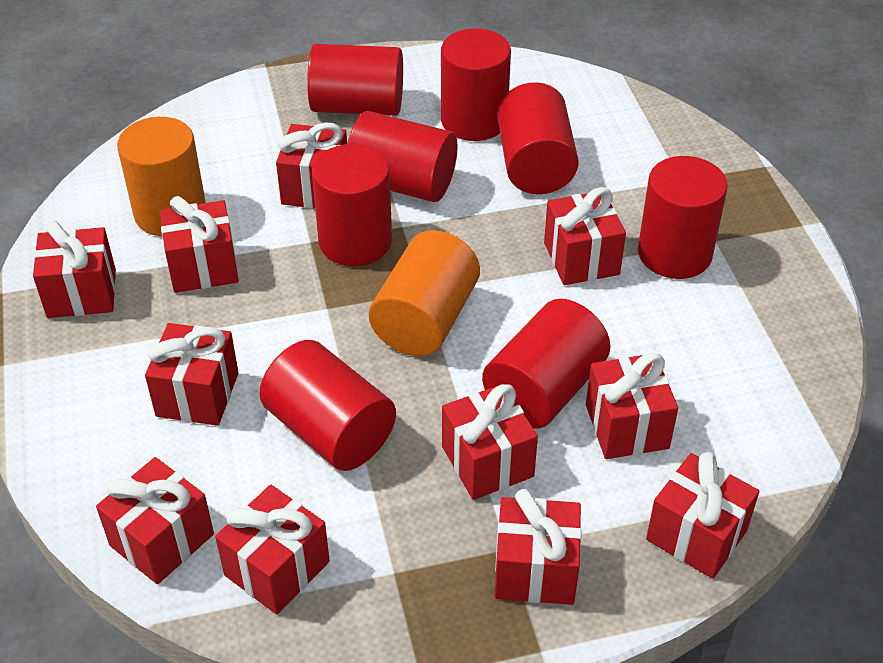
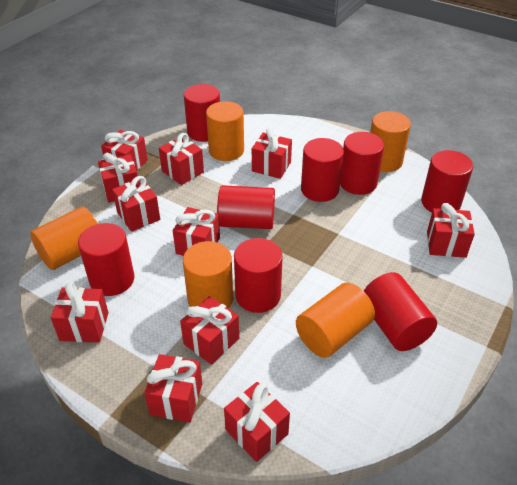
orange cylinder: [117,117,206,236] [369,230,480,356] = 2 -> [30,207,98,270] [183,241,233,308] [206,101,244,161] [296,283,375,358] [370,111,411,172] = 5

